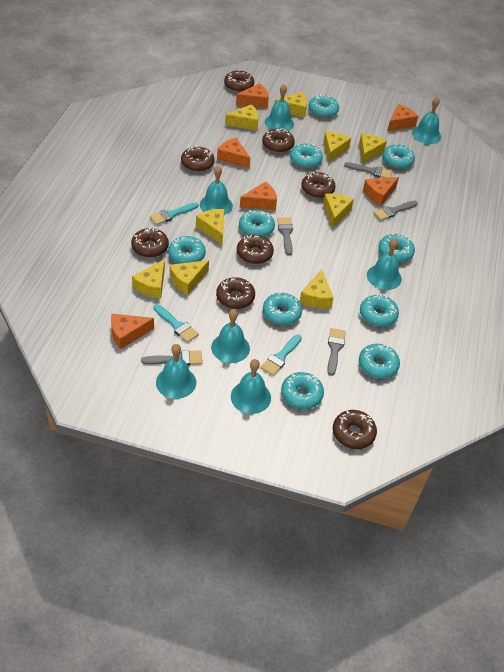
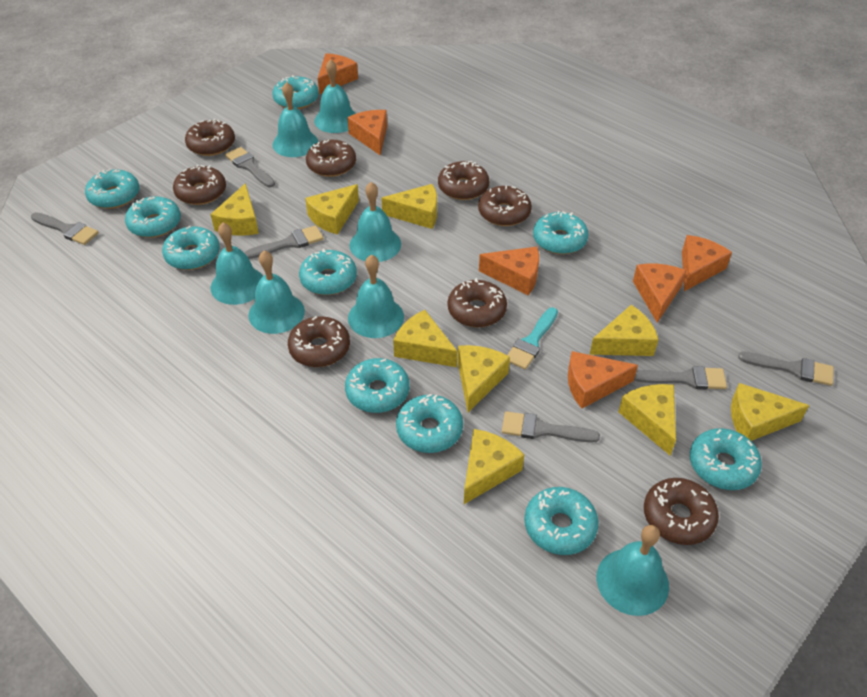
grey brush: [141,350,203,366] [277,217,293,255] [327,328,346,376] [344,162,392,178] [373,200,418,221] = 5 -> [31,212,99,245] [225,147,275,187] [244,225,324,259] [502,411,600,443] [634,366,727,389] [738,351,834,386] = 6
turquoise brush: [150,202,198,225] [153,304,199,343] [261,335,302,376] = 3 -> [507,307,558,370] = 1

